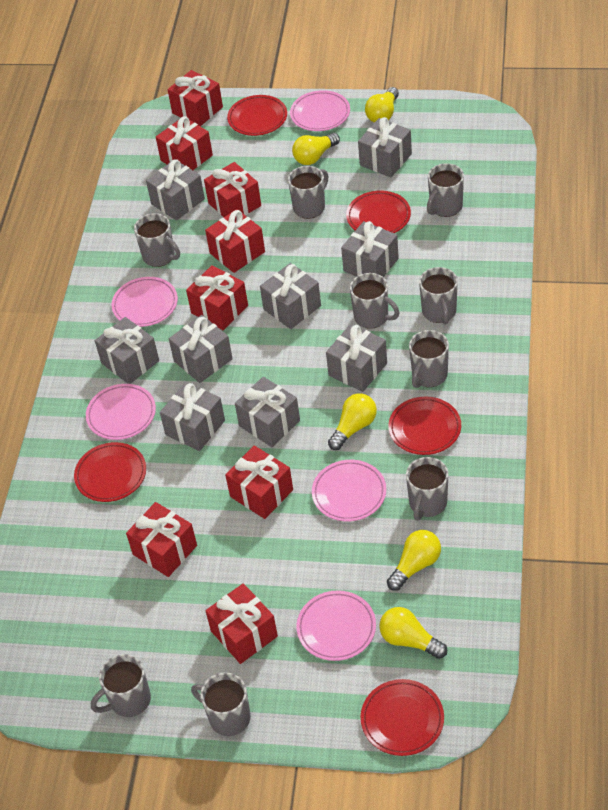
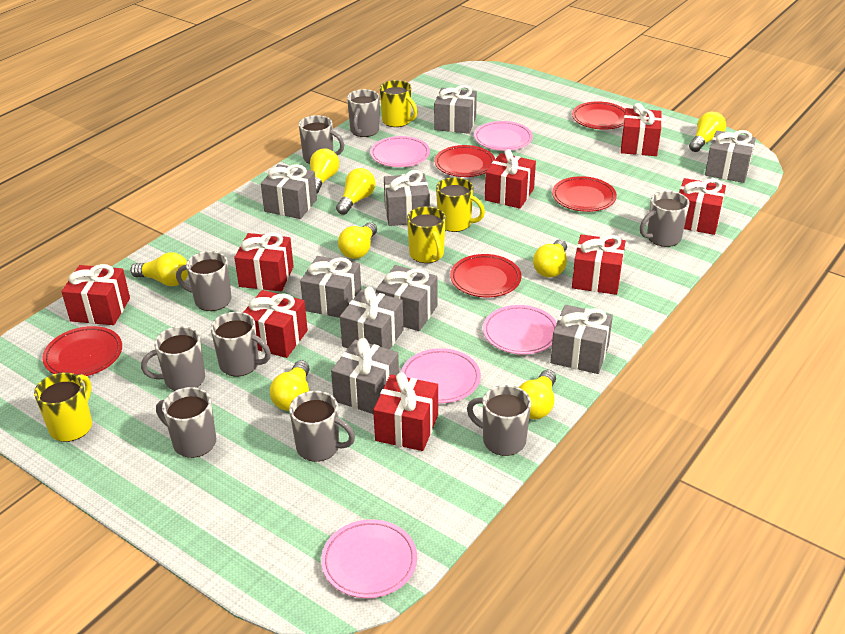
yellow light bulb: [292,133,340,165] [328,393,377,450] [365,87,399,123] [379,607,447,659] [387,530,441,591] = 5 -> [130,252,188,286] [270,360,310,411] [310,148,339,193] [336,168,376,215] [338,222,377,259] [519,370,556,419] [533,240,567,278] [689,112,726,152] = 8
yellow mug: none = 0 -> [34,372,92,442] [380,80,417,127] [407,206,446,263] [436,177,485,232] = 4

